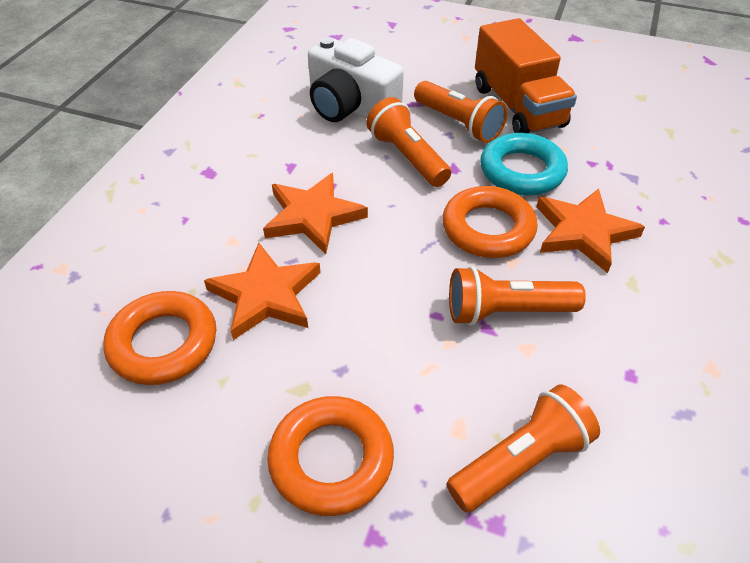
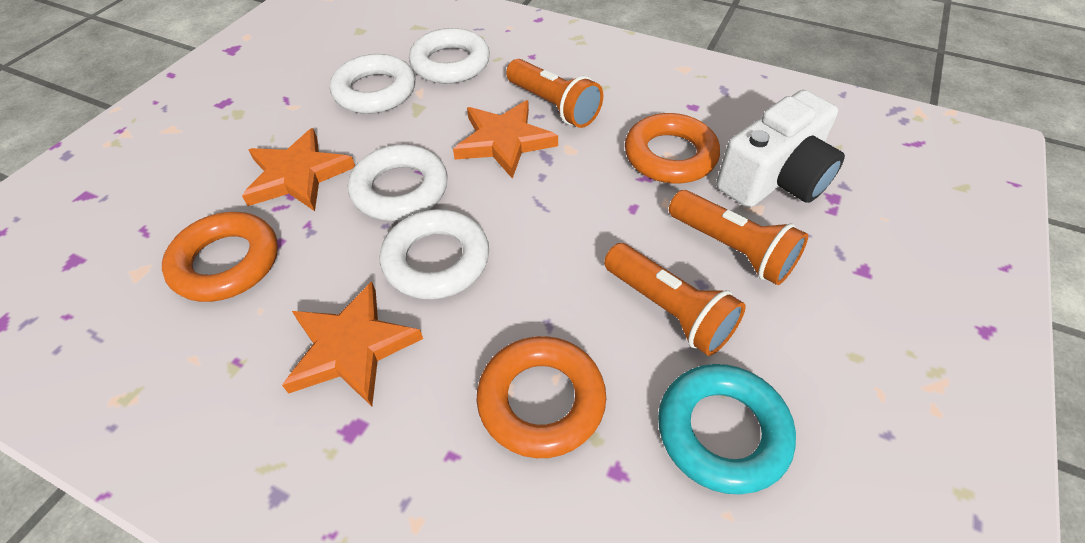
orange flashlight: [366,97,451,187] [414,81,507,143] [446,384,600,512] [449,266,586,326] = 4 -> [506,59,603,128] [604,243,746,356] [669,190,808,285] = 3
orange truck: [475,18,577,133] = 1 -> none = 0
white ring: none = 0 -> [330,54,415,114] [348,144,448,221] [380,209,489,299] [409,28,490,84] = 4

